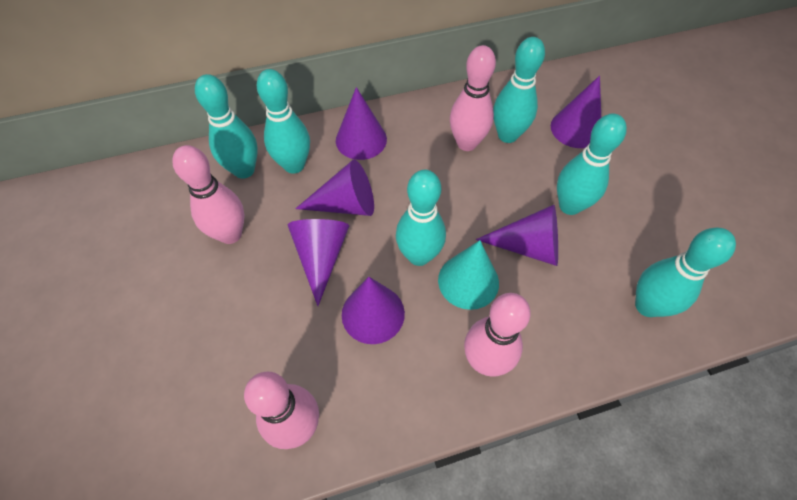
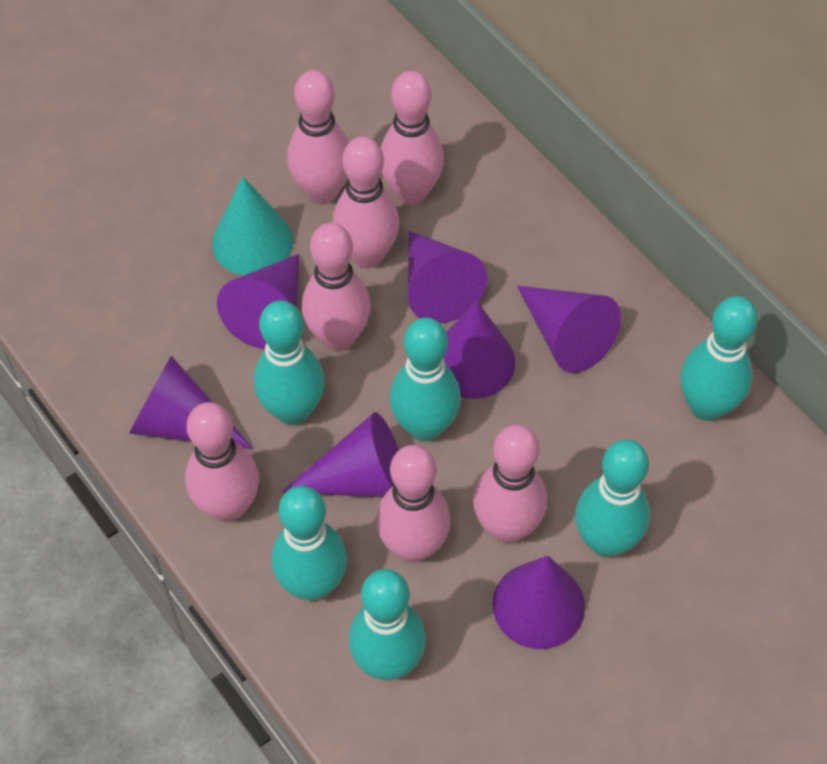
pink bowling pin: [172,145,245,244] [244,372,319,449] [450,45,496,151] [464,293,531,377] = 4 -> [185,402,259,522] [287,70,349,204] [302,223,371,351] [333,136,399,268] [376,445,451,562] [380,71,444,205] [473,424,547,543] = 7
purple cone: [288,219,349,306] [295,160,374,216] [336,87,387,160] [342,277,405,344] [476,205,558,266] [551,76,601,148] = 6 -> [129,356,253,449] [217,254,299,349] [282,412,399,497] [408,231,487,324] [443,301,515,399] [492,556,585,649] [517,286,621,373] = 7

